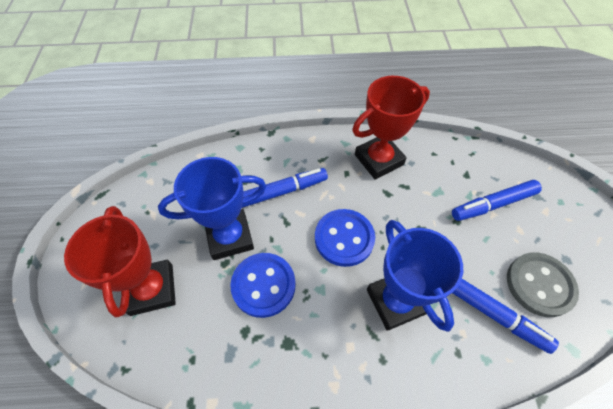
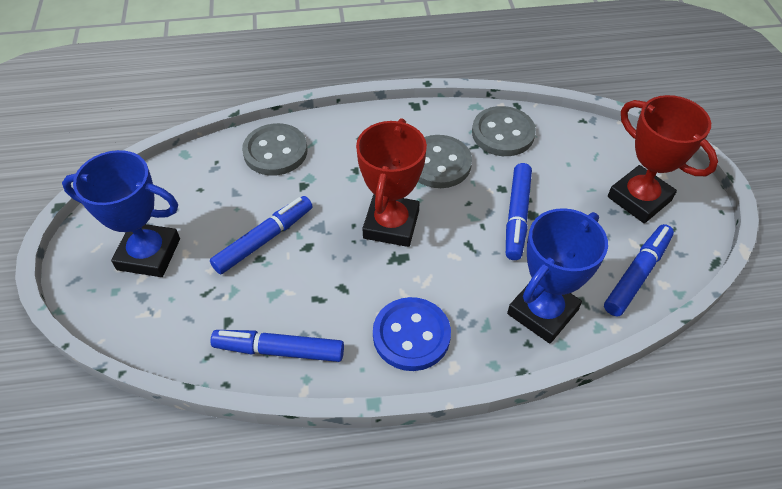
blue button: [230,253,296,318] [315,209,375,267] = 2 -> [373,297,451,371] = 1
blue marker: [242,168,328,208] [452,180,542,221] [453,279,559,354] = 3 -> [210,196,313,275] [210,330,344,362] [506,163,532,260] [604,224,674,316] = 4
grey button: [507,252,579,317] = 1 -> [242,123,307,176] [418,135,472,188] [472,106,536,156] = 3

